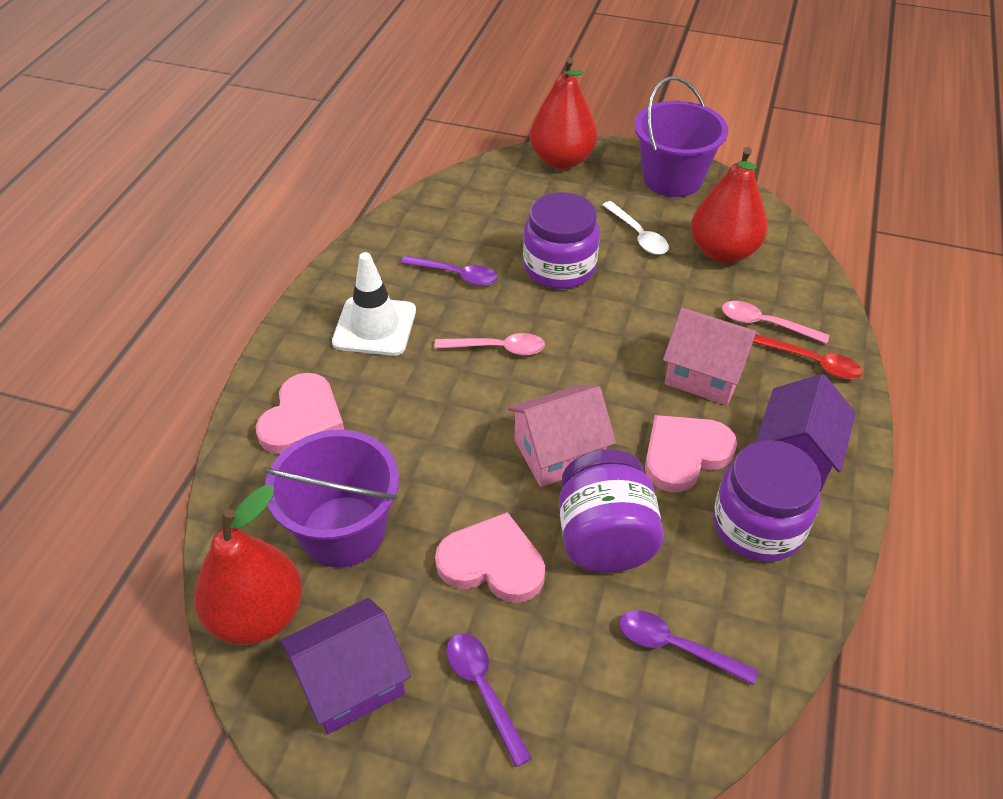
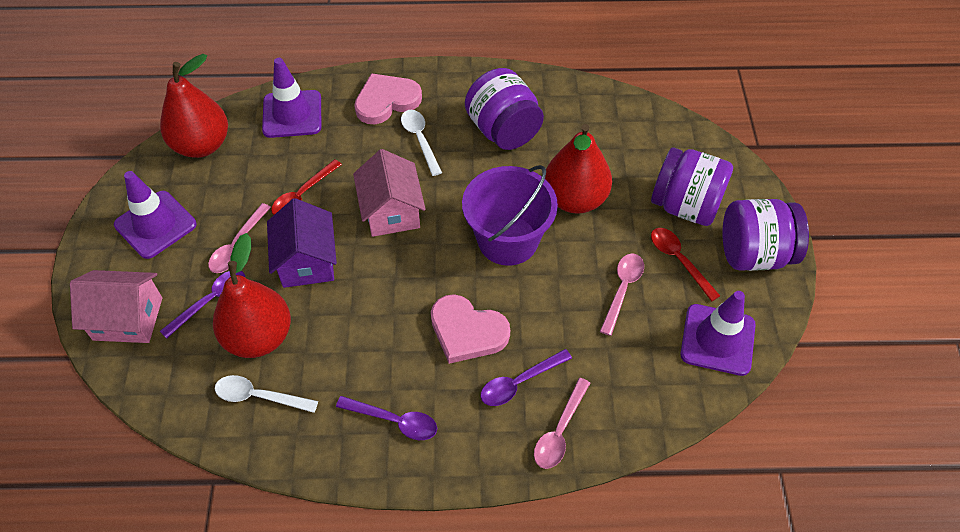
pink heart: [256,373,344,454] [435,512,545,603] [645,415,737,492] = 3 -> [354,73,422,124] [431,294,510,364] = 2
pink spoon: [434,333,545,355] [722,301,830,344] = 2 -> [208,203,271,273] [534,378,590,469] [600,254,644,336] = 3
purple bucket: [263,430,399,568] [634,76,728,197] = 2 -> [462,165,558,266] = 1
purple house: [280,598,411,734] [756,374,856,492] = 2 -> [267,198,337,288] = 1
purple traffic cone: none = 0 -> [114,171,196,259] [262,58,321,138] [680,291,756,376] = 3
red spoon: [753,335,863,379] = 1 -> [271,159,342,215] [651,228,720,301] = 2
white spoon: [603,201,669,255] = 1 -> [215,375,318,413] [401,110,442,176] = 2
white traffic cone: [332,252,416,356] = 1 -> none = 0

